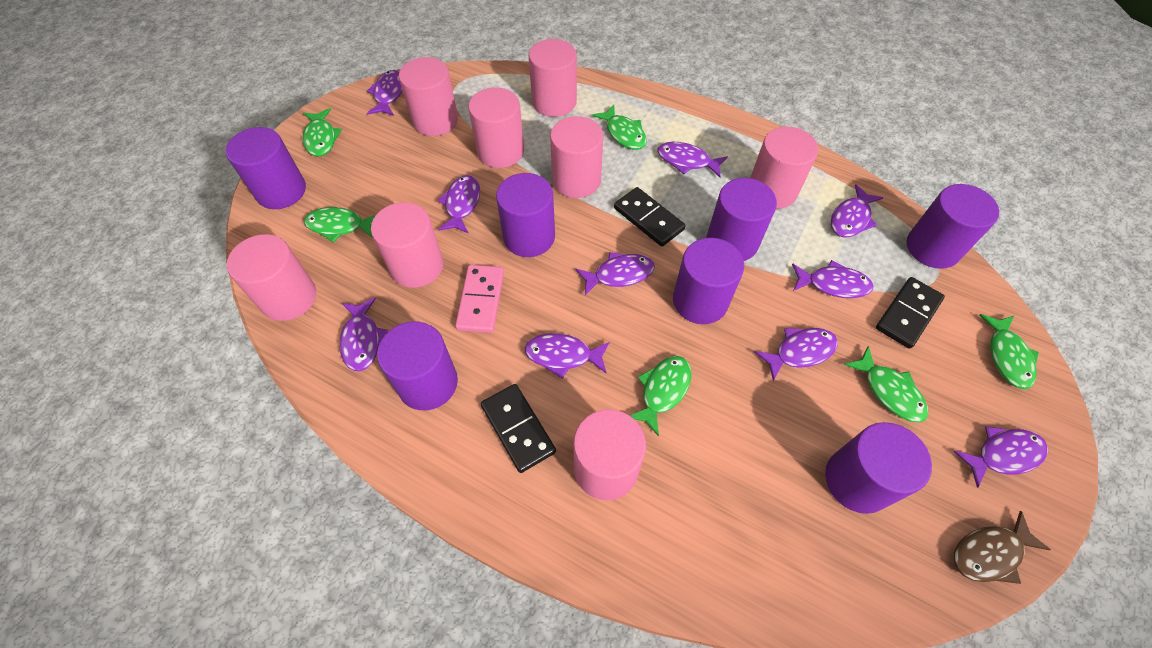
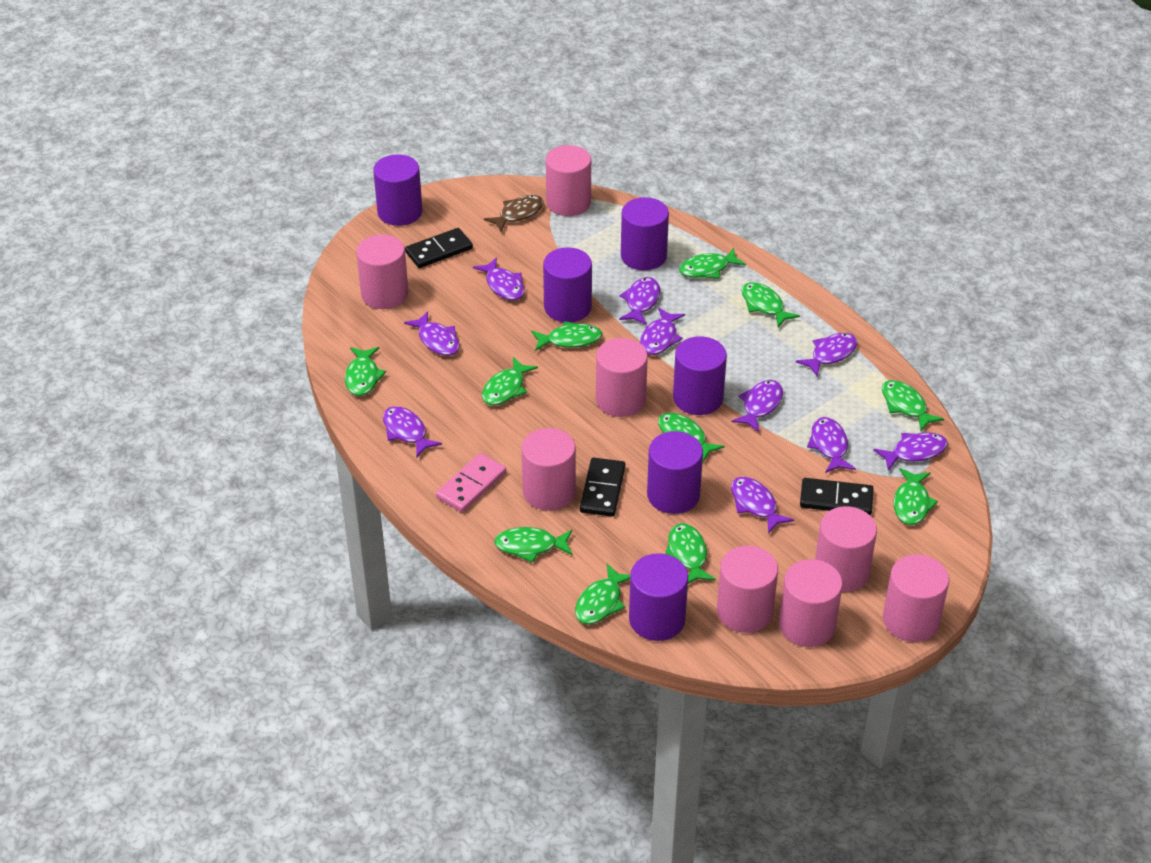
green fish: [303,108,342,156] [304,207,376,243] [592,105,647,150] [629,356,692,437] [844,346,928,422] [979,314,1039,389] = 6 -> [345,347,386,396] [482,357,538,406] [494,527,572,563] [531,321,602,351] [575,564,630,624] [658,413,724,462] [665,523,716,584] [679,248,746,279] [741,282,800,327] [882,380,944,431] [894,468,938,525] = 11
purple cylinder: [226,127,306,209] [377,321,458,410] [496,173,555,257] [673,238,744,324] [707,178,777,261] [825,422,932,514] [907,184,999,269] = 7 -> [373,154,423,226] [543,247,592,322] [621,197,669,270] [629,553,688,641] [647,431,703,514] [673,336,727,415] = 6

